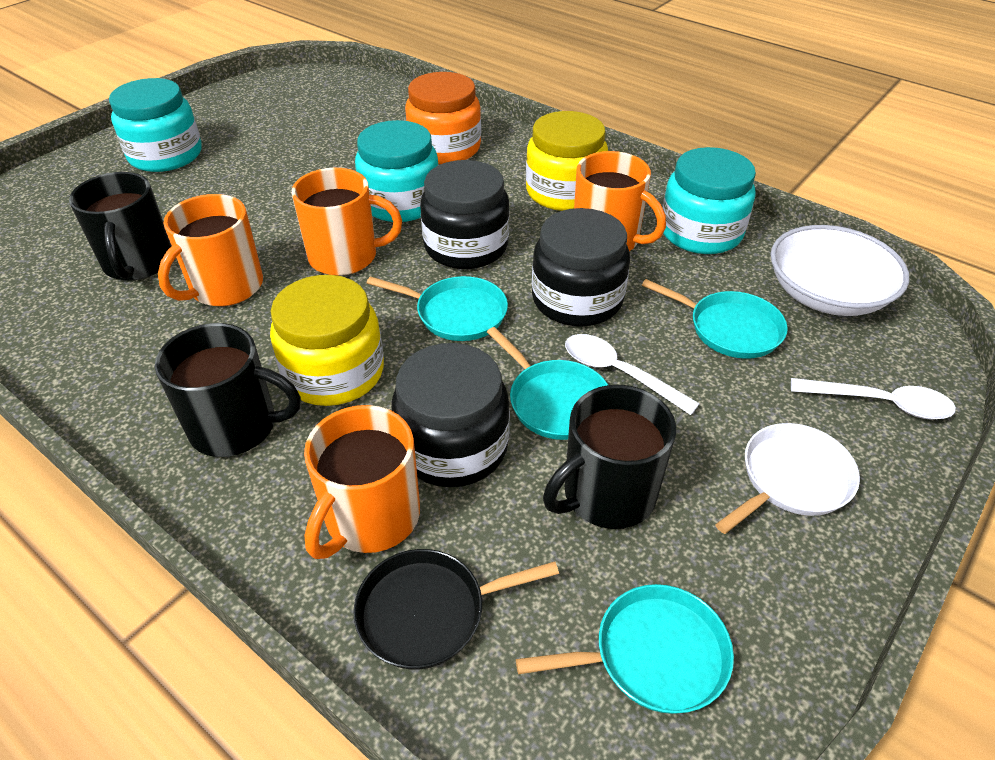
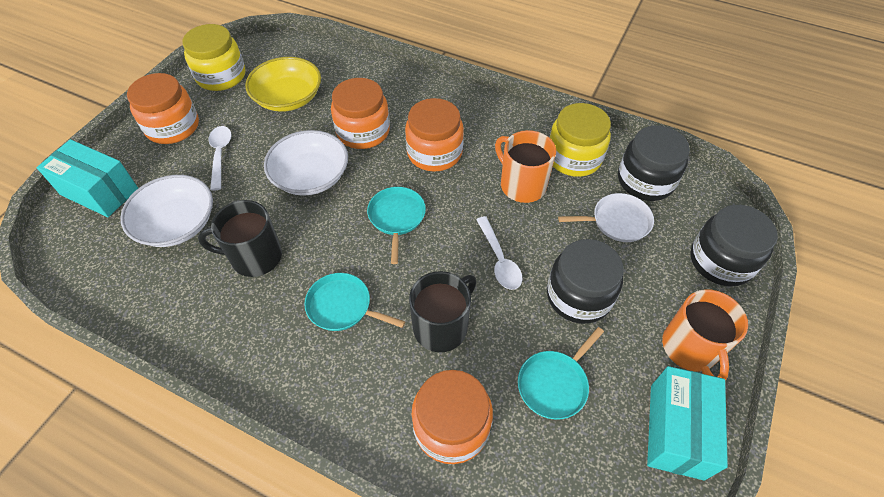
black mug: [69,172,172,281] [155,323,301,457] [543,385,676,529] = 3 -> [198,200,282,277] [409,271,476,352] = 2
black pan: [353,549,559,669] = 1 -> none = 0
orange jar: [405,72,481,164] = 1 -> [127,73,199,144] [331,78,390,149] [405,98,464,172] [412,370,493,464] = 4
orange mug: [158,194,263,306] [292,168,402,276] [304,405,420,559] [574,151,666,251] = 4 -> [495,130,556,203] [662,289,748,381] = 2
turquoise box: none = 0 -> [37,139,138,217] [647,366,728,481] = 2
turquoise jar: [109,78,202,172] [355,120,438,222] [662,147,756,254] = 3 -> none = 0
turquoise pan: [367,276,508,341] [487,327,608,440] [516,584,734,714] [642,279,788,359] = 4 -> [304,273,405,331] [367,187,426,264] [518,327,604,419] = 3
white bowl: [771,225,909,316] = 1 -> [120,175,213,247] [264,130,348,196] = 2
yellow bowl: none = 0 -> [245,57,321,112] = 1

